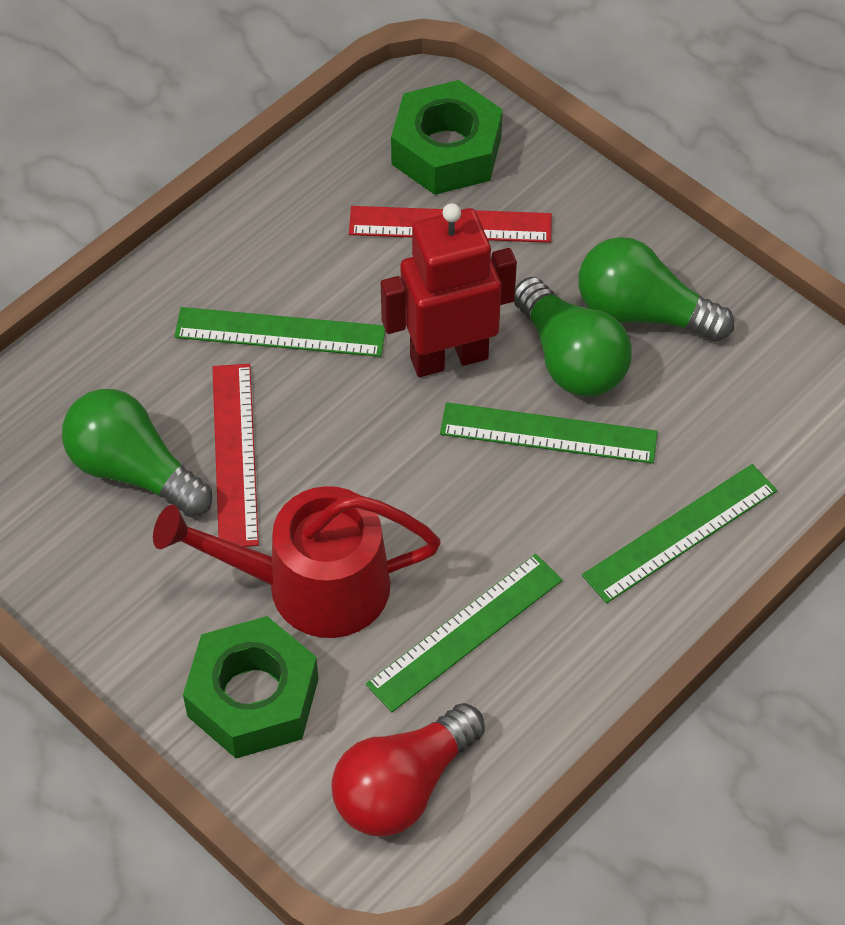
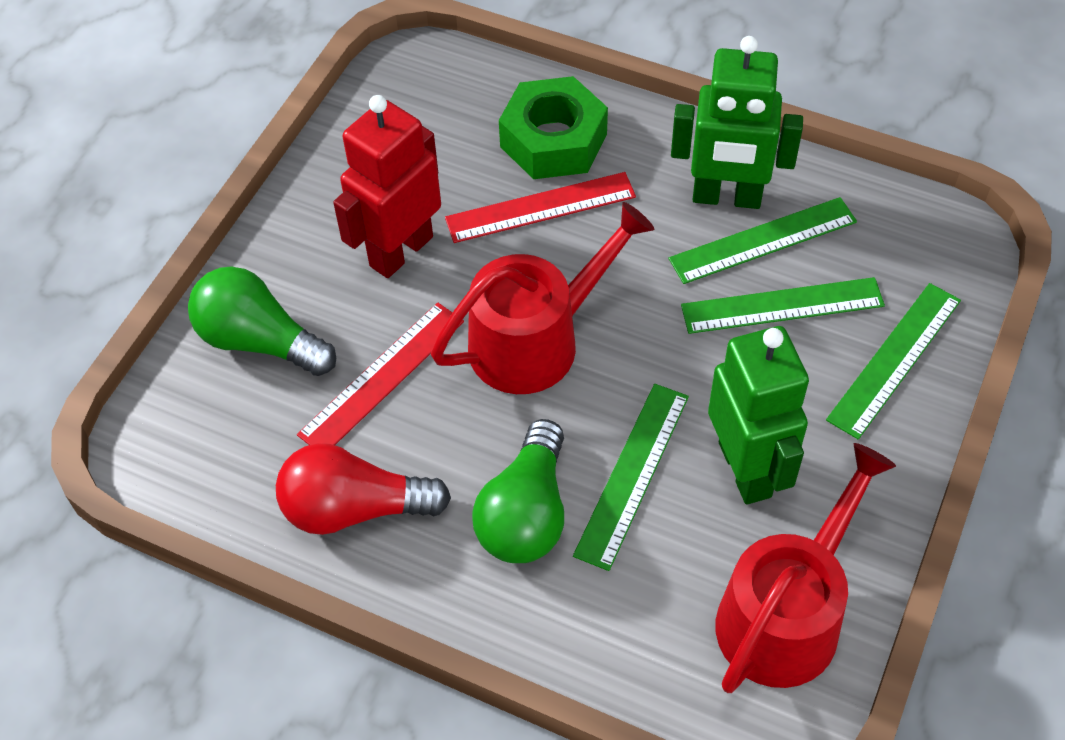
green light bulb: [62,389,212,517] [514,277,632,396] [578,237,734,341] = 3 -> [188,266,336,376] [472,419,564,563] = 2
green nut: [183,616,318,758] [391,80,503,195] = 2 -> [499,76,608,179] = 1
green robot: none = 0 -> [671,36,803,209] [708,326,809,504] = 2
red watering can: [153,486,440,638] = 1 -> [431,202,654,394] [716,443,896,693] = 2

